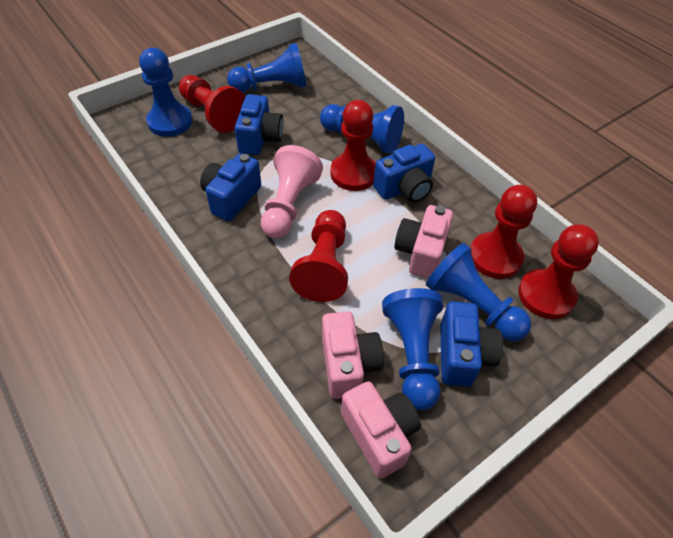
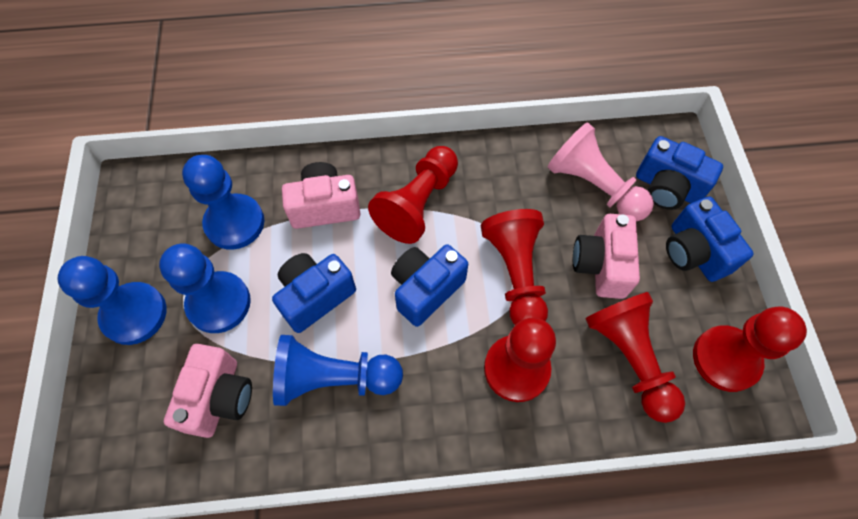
blue pawn: [139,48,192,137] [227,43,306,93] [320,104,404,154] [382,288,443,410] [426,243,531,342] = 5 -> [58,256,167,345] [159,243,251,333] [182,155,264,250] [273,335,403,406] = 4

